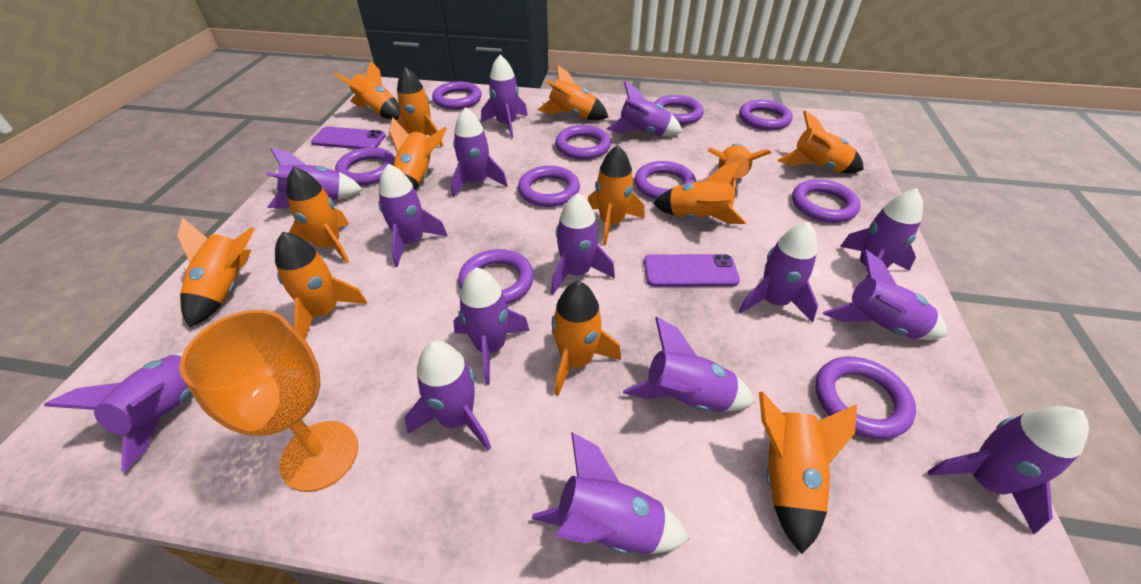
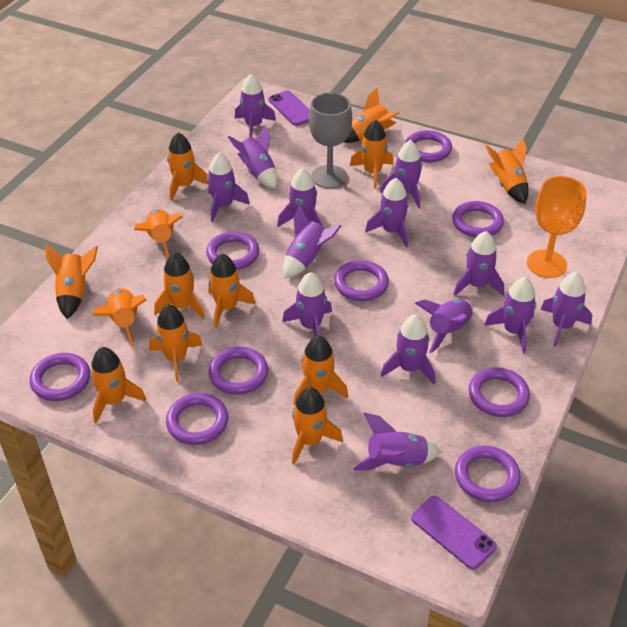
grey goblet: none = 0 -> [309,93,352,189] = 1
purple ring: [335,147,395,185] [432,81,482,110] [458,249,534,304] [518,166,580,207] [555,125,611,160] [635,161,696,200] [654,95,704,125] [739,100,793,130] [792,179,860,223] [815,356,916,439] = 10 -> [29,353,90,401] [166,393,228,445] [206,231,259,270] [209,347,268,395] [334,260,389,301] [405,130,452,162] [452,201,504,238] [455,445,521,502] [469,367,530,417] = 9
purple rocket: [45,353,191,471] [266,147,363,208] [378,164,448,267] [405,341,491,451] [451,107,508,197] [453,268,530,385] [481,55,528,138] [532,432,689,554] [551,193,615,295] [606,81,682,136] [623,317,755,412] [739,222,818,323] [823,249,947,340] [840,188,923,279] [928,406,1089,534] = 15 -> [207,153,250,222] [228,125,277,189] [235,74,276,138] [277,168,322,227] [282,272,332,336] [283,205,341,278] [353,413,441,471] [365,178,409,247] [380,140,422,208] [381,314,435,384] [415,299,473,353] [453,231,504,296] [484,277,536,353] [540,272,592,347] = 14

